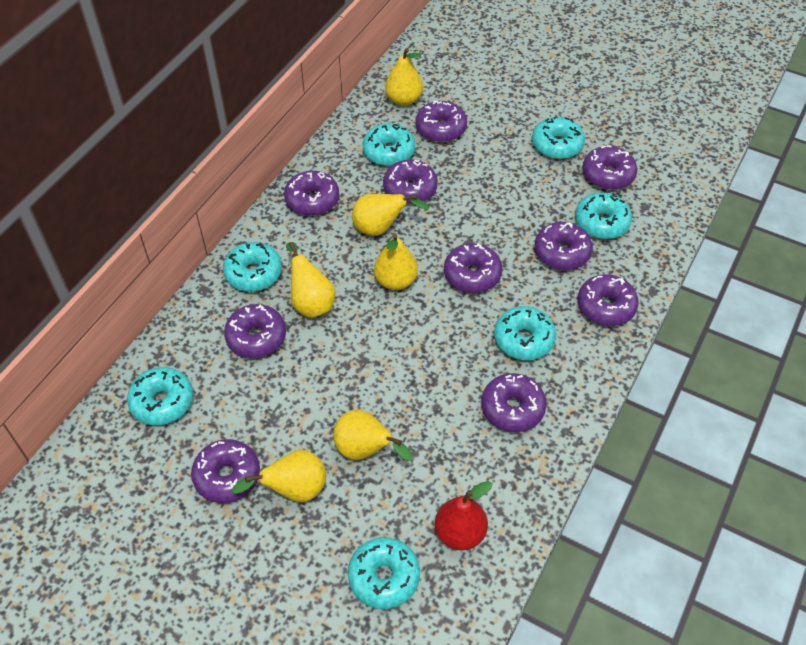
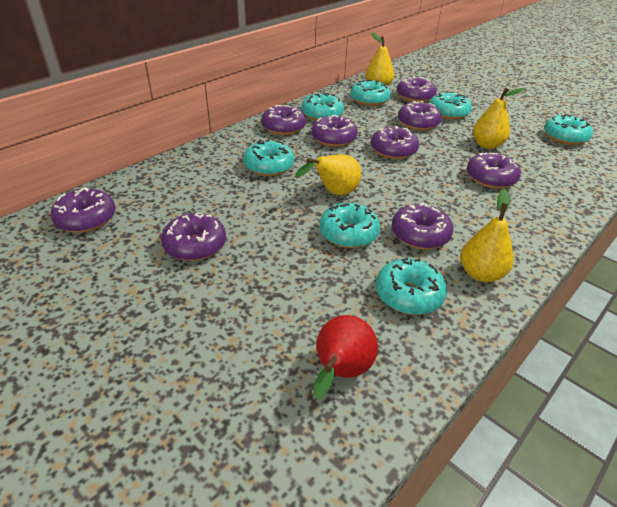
purple donut: [191,439,260,503] [224,304,286,358] [284,171,339,216] [383,160,438,204] [416,101,467,142] [444,243,503,293] [481,373,547,432] [535,222,593,270] [578,274,639,326] [582,145,637,190] = 10 -> [50,187,115,233] [161,212,226,261] [261,105,306,135] [311,115,358,147] [371,126,419,159] [391,203,453,249] [397,76,437,102] [398,101,442,131] [467,152,521,189] = 9
yellow pear: [232,450,326,502] [286,242,336,318] [333,410,413,461] [352,194,430,236] [374,233,418,290] [385,48,423,106] = 6 -> [296,154,361,195] [365,32,394,86] [461,189,514,282] [473,88,525,149] = 4

